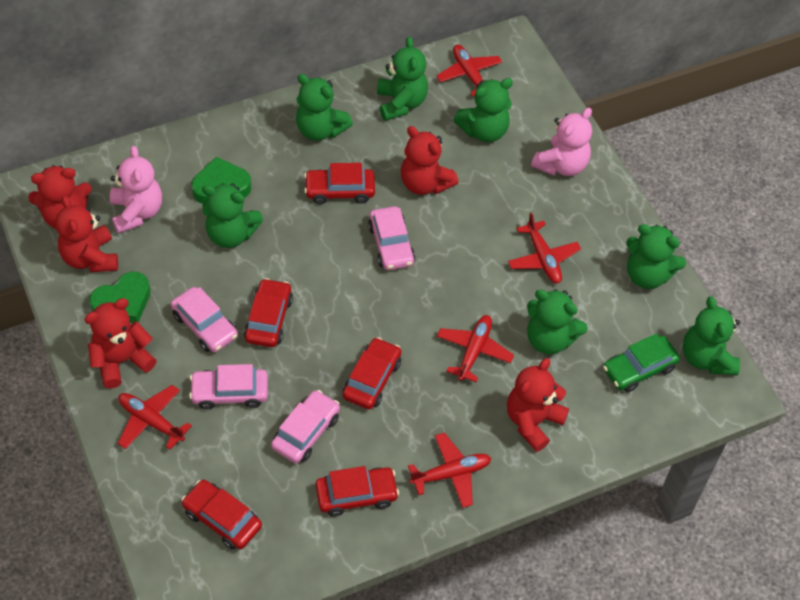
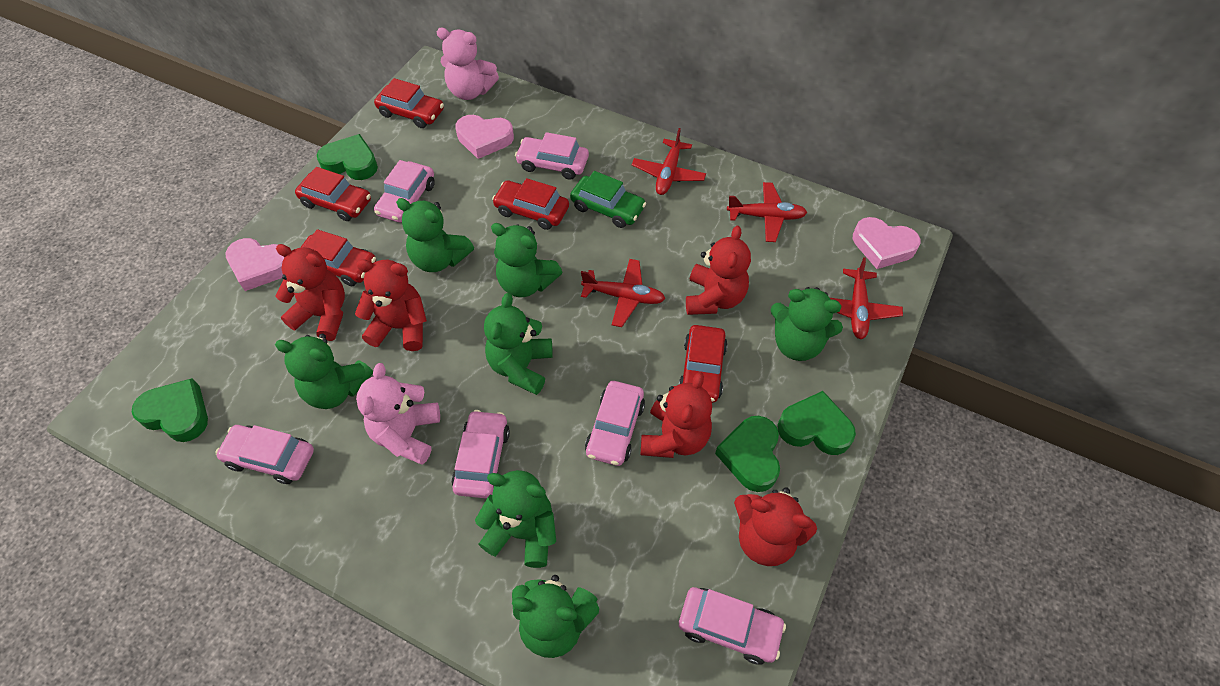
green heart: [89,272,151,323] [191,157,251,204] = 2 -> [132,378,208,442] [317,134,378,180] [715,416,780,492] [778,391,856,455] = 4
pink car: [171,287,238,352] [189,364,268,410] [271,390,340,463] [368,206,415,270] = 4 -> [216,425,314,484] [374,160,435,223] [452,410,510,498] [515,132,589,180] [585,381,645,466] [679,587,786,664] = 6
pink heart: none = 0 -> [225,238,285,291] [455,115,514,159] [853,217,921,269] = 3
red plane: [118,385,192,450] [408,433,491,508] [437,45,502,97] [437,315,514,382] [508,212,581,283] = 5 -> [581,259,666,327] [632,128,706,195] [727,182,807,242] [830,257,903,339] = 4

